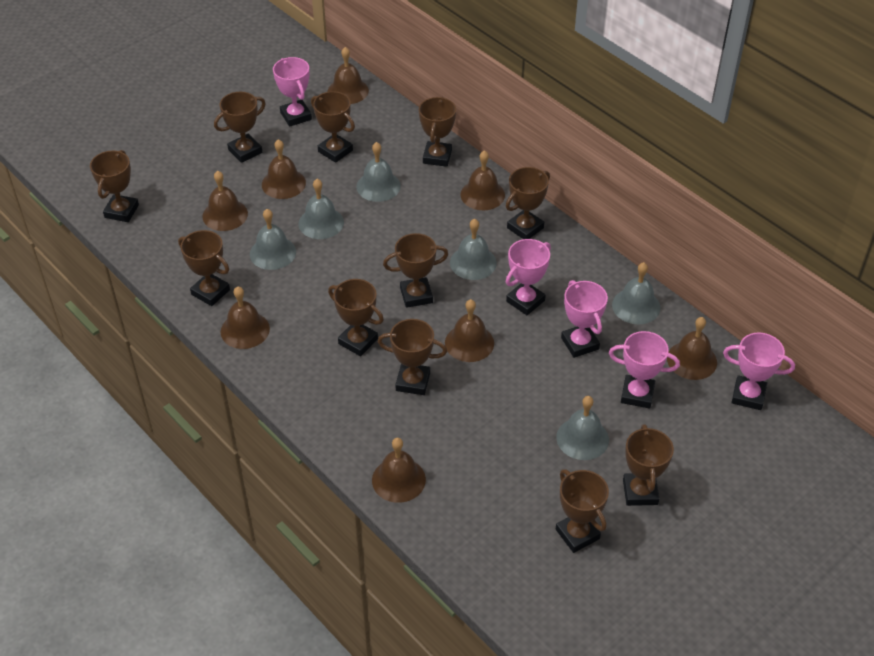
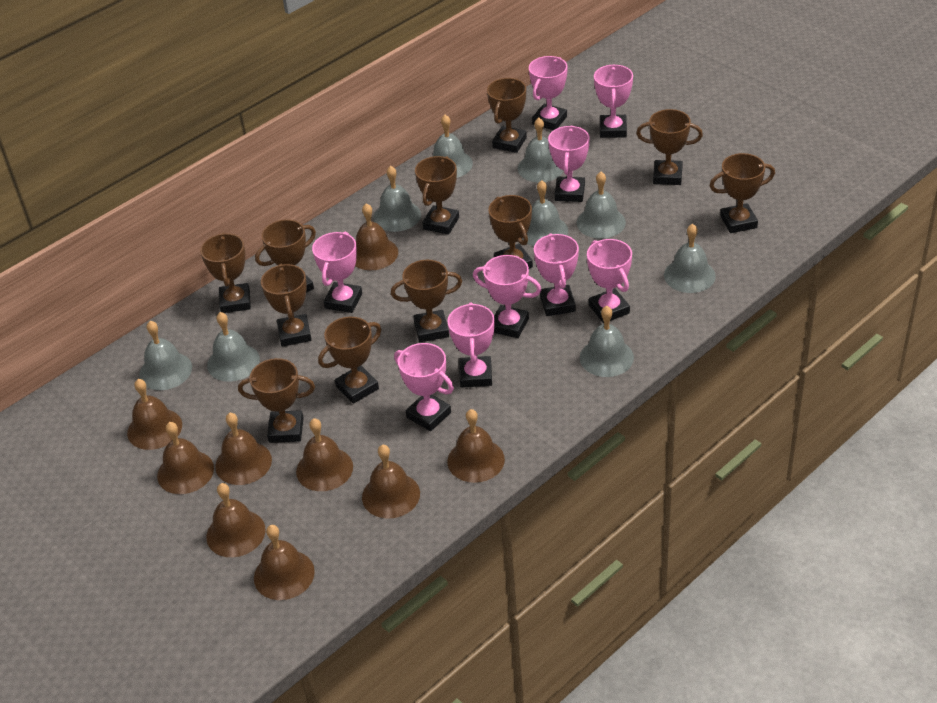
brown bell: [202,171,248,231] [221,287,270,349] [262,139,306,199] [328,47,369,104] [372,438,426,503] [445,299,494,362] [460,150,505,210] [667,317,717,380] = 8 -> [127,379,182,450] [157,422,214,494] [206,483,265,557] [215,413,272,485] [254,525,315,600] [296,418,353,491] [355,203,398,270] [362,445,420,519] [447,409,505,483] = 9
grey bell: [250,209,296,270] [298,179,344,239] [356,142,401,202] [450,219,497,280] [556,396,609,460] [612,262,660,325] = 6 -> [139,321,192,390] [207,312,260,382] [373,166,421,232] [432,115,473,178] [518,118,564,182] [522,180,568,246] [577,172,626,239] [580,306,634,377] [664,224,716,293] = 9
pink trophy: [273,57,312,127] [506,239,551,315] [561,280,608,358] [609,331,680,408] [723,333,795,410] = 5 -> [312,231,362,313] [394,343,454,431] [447,302,495,388] [473,255,541,338] [529,56,568,130] [534,233,579,316] [548,126,590,202] [587,239,632,323] [594,65,633,138] = 9

